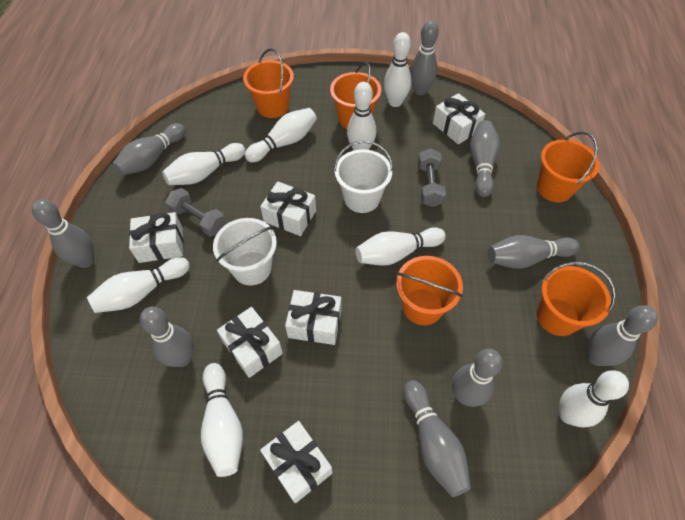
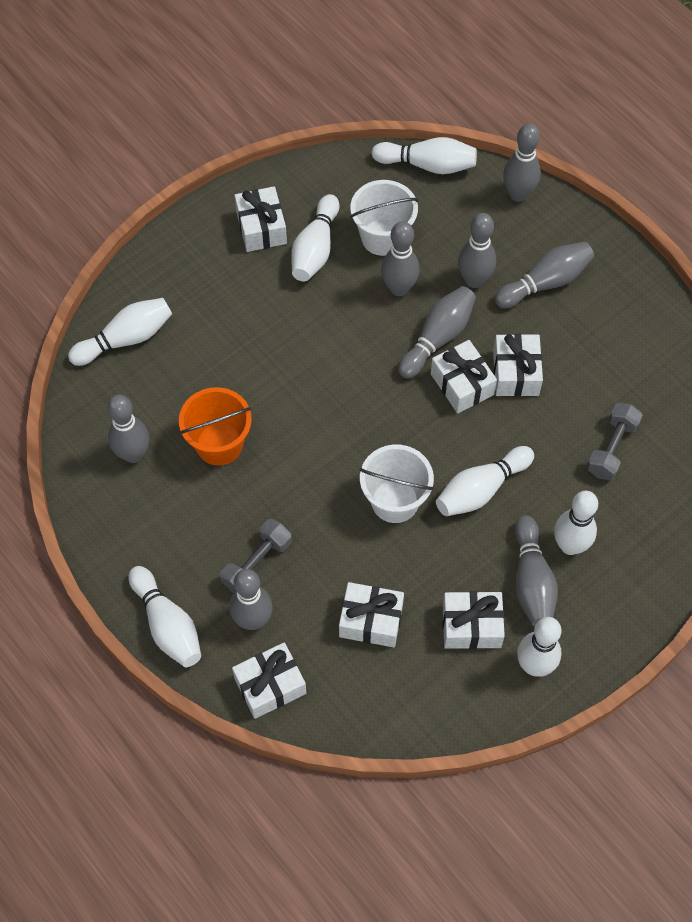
grey bowling pin: [32,199,94,268] [112,123,186,176] [140,307,194,367] [404,380,471,497] [410,20,439,95] [452,349,503,407] [470,120,500,197] [487,235,580,269] [587,305,658,366] = 9 -> [107,395,149,463] [230,569,273,630] [381,221,420,296] [398,286,476,378] [458,213,496,288] [495,242,594,308] [503,124,541,202] [514,515,558,627] = 8
orange bucket: [243,48,294,118] [330,63,381,129] [396,256,463,325] [537,132,600,202] [537,262,616,336] = 5 -> [179,387,252,466] = 1
white bowling pin: [87,257,190,313] [162,143,245,185] [201,363,243,477] [245,108,317,162] [347,82,376,151] [355,227,446,266] [384,32,412,107] [559,370,629,427] = 8 -> [68,298,172,366] [129,566,201,667] [291,194,339,282] [371,137,477,174] [436,446,534,516] [517,617,562,677] [554,491,598,555] = 7

